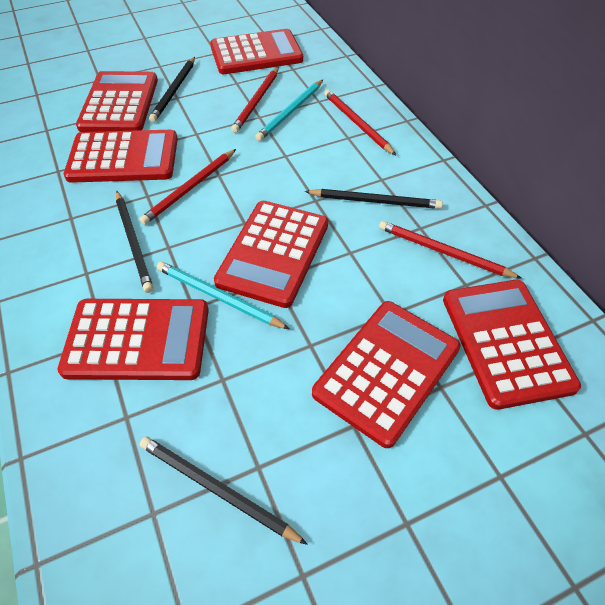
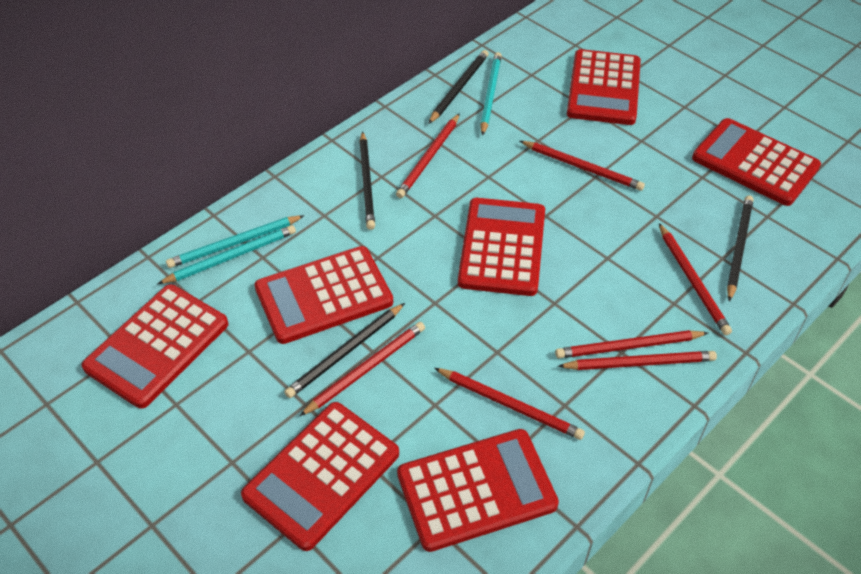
red pencil: [140,149,236,225] [231,67,279,133] [324,89,396,155] [379,221,522,279] = 4 -> [300,322,425,416] [396,113,460,198] [435,368,585,440] [520,141,645,191] [555,330,708,358] [558,351,717,370] [659,223,732,335] = 7
turquoise pencil: [157,262,290,329] [255,80,323,141] = 2 -> [158,225,296,284] [166,215,305,268] [480,52,502,136] = 3

